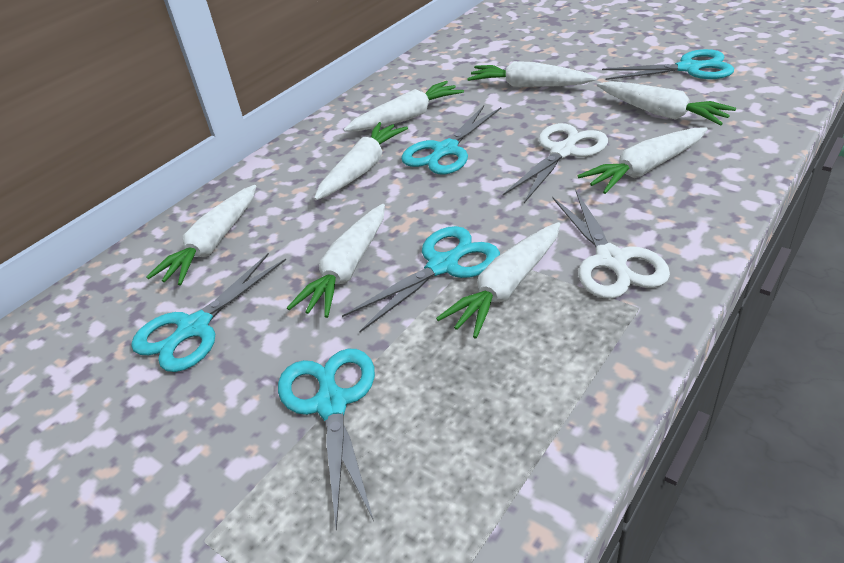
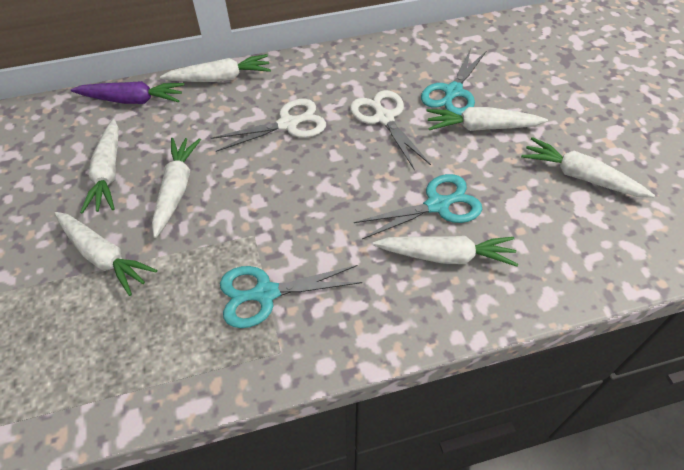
purple carrot: none = 0 -> [71,81,184,104] = 1
turquoise scissors: [131,253,286,372] [278,349,375,531] [342,226,500,332] [401,106,501,174] [602,49,734,80] = 5 -> [220,265,363,328] [354,174,482,239] [421,49,486,116] = 3
white carrot: [146,185,256,286] [287,204,385,318] [314,122,408,200] [343,81,464,132] [436,222,561,338] [467,61,597,87] [578,127,708,194] [597,81,736,125] = 8 -> [54,212,157,296] [80,119,119,214] [152,138,201,238] [160,54,271,82] [373,236,518,267] [426,107,548,131] [521,137,655,198] = 7

